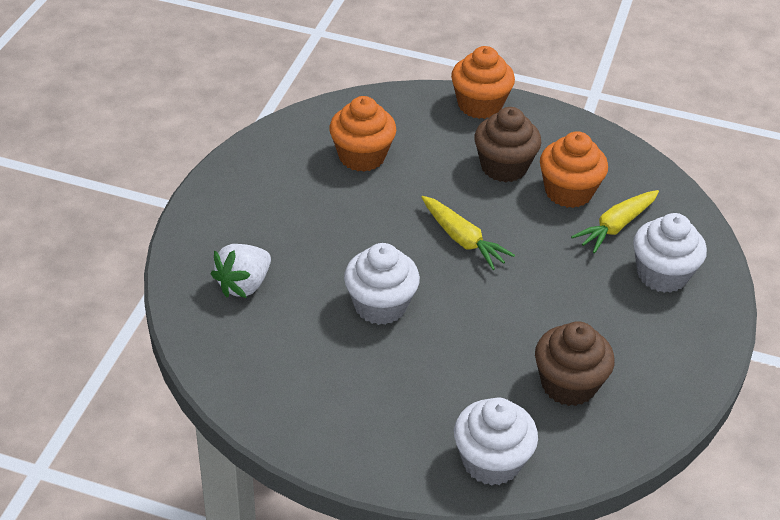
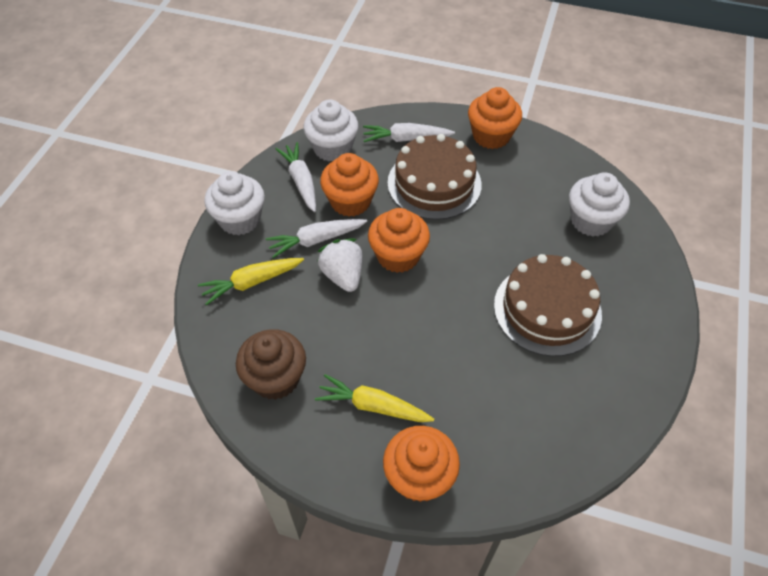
brown cake: none = 0 -> [388,134,482,220] [494,254,602,356] = 2
brown cupcake: [474,107,541,182] [535,321,615,406] = 2 -> [236,329,306,400] = 1
orange cupcake: [329,96,396,172] [451,46,515,119] [540,131,608,208] = 3 -> [320,153,379,217] [368,208,430,273] [383,426,460,502] [468,87,522,149] = 4
white carrot: none = 0 -> [266,219,367,258] [275,142,316,212] [363,123,455,142] = 3

